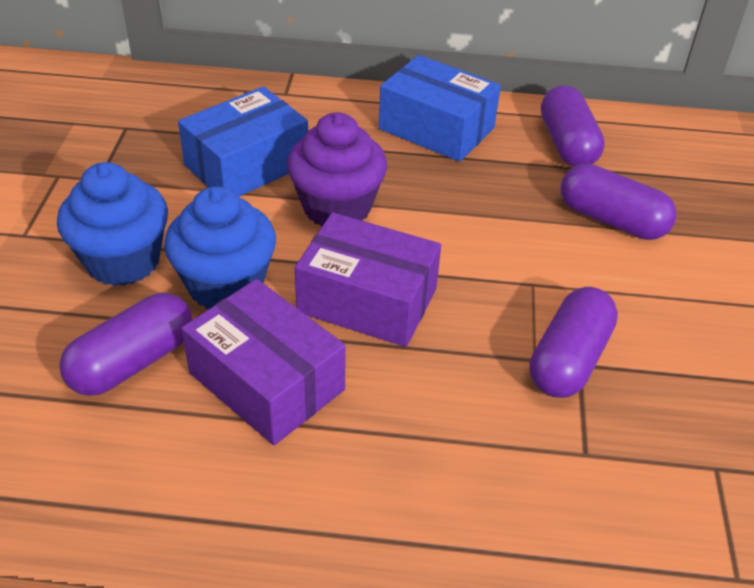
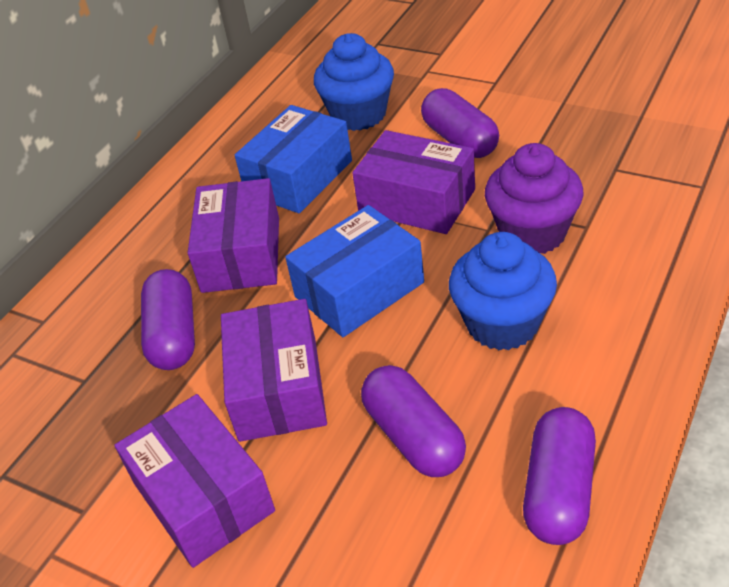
purple box: [181,279,346,445] [295,212,441,347] = 2 -> [114,394,275,568] [188,178,279,293] [221,299,327,442] [352,130,475,234] = 4

